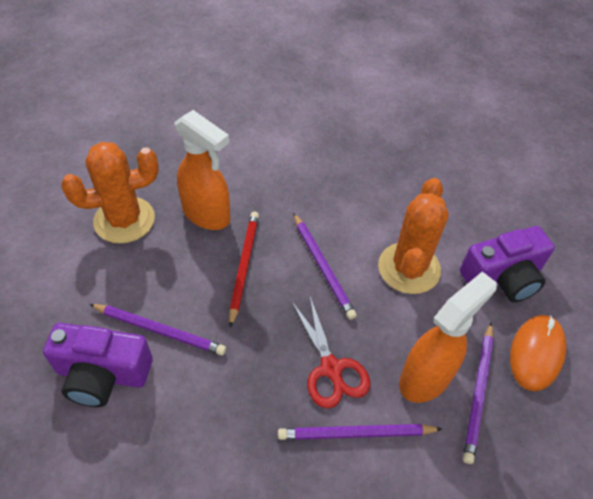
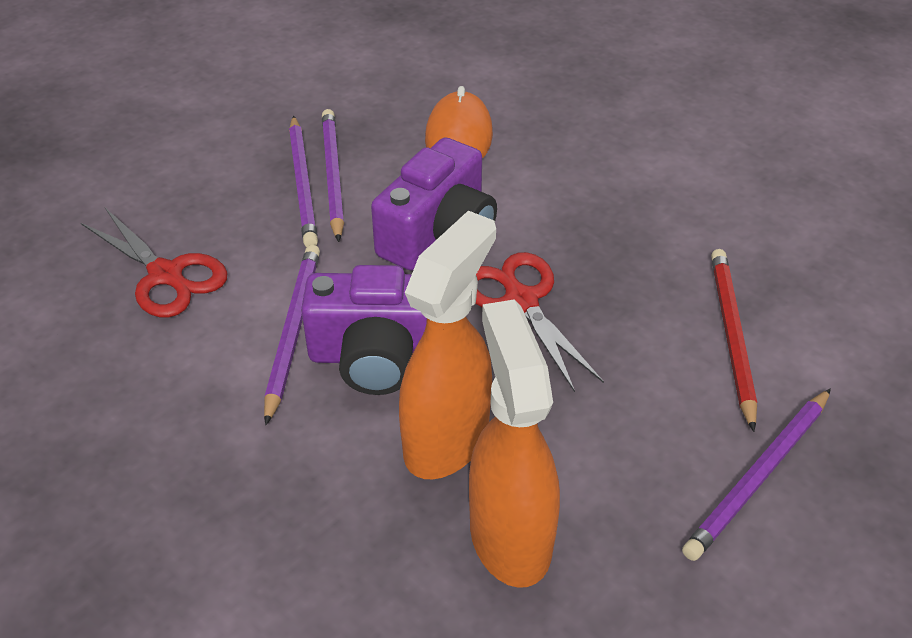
orange cactus: [61,142,159,244] [378,178,449,294] = 2 -> none = 0
red scissors: [292,297,370,408] = 1 -> [81,208,227,317] [475,252,604,392] = 2

